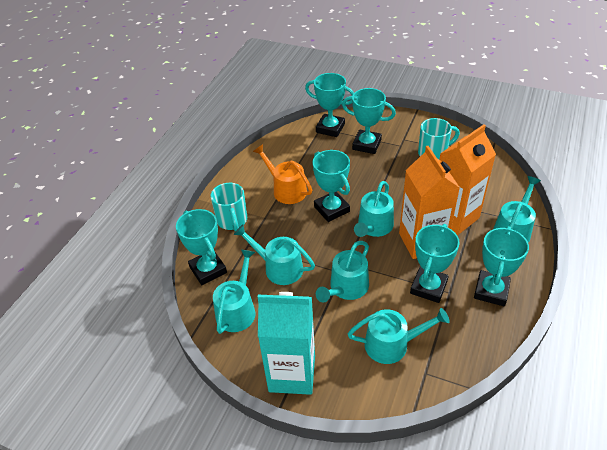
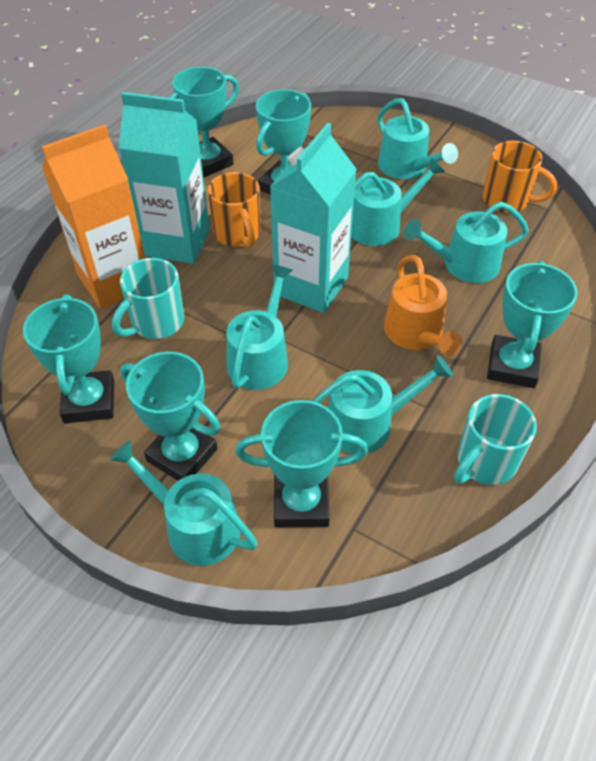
orange carton: [399,146,460,259] [439,124,496,235] = 2 -> [42,125,145,309] = 1
orange mug: none = 0 -> [208,172,261,248] [483,141,557,213] = 2
turquoise carton: [258,292,315,395] = 1 -> [119,92,210,264] [270,123,357,313] = 2

